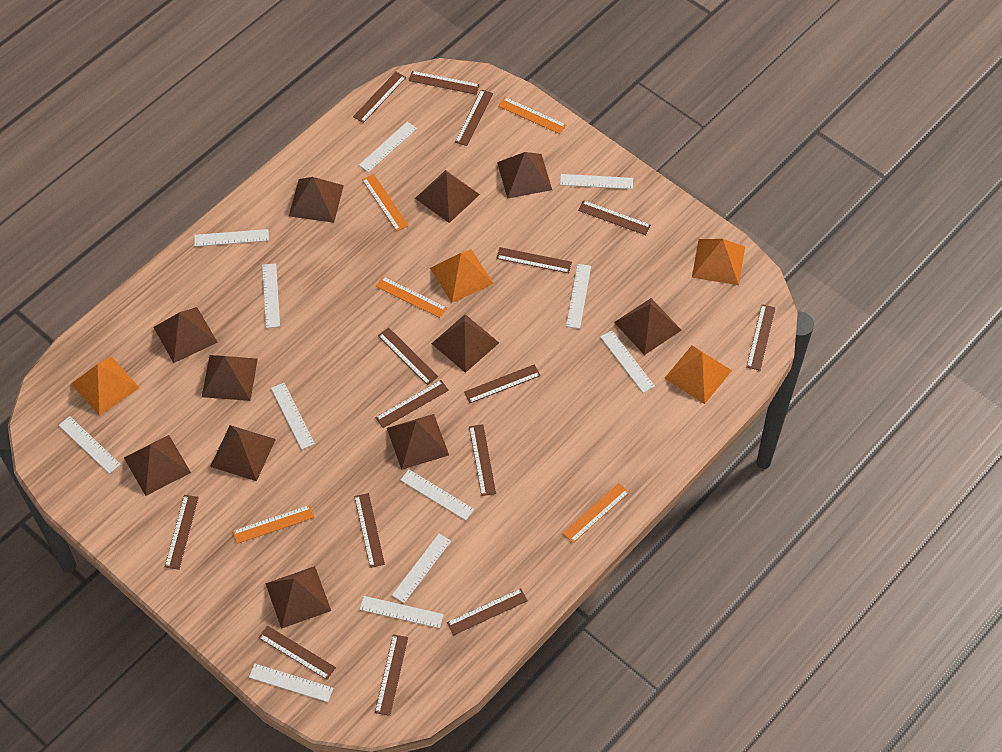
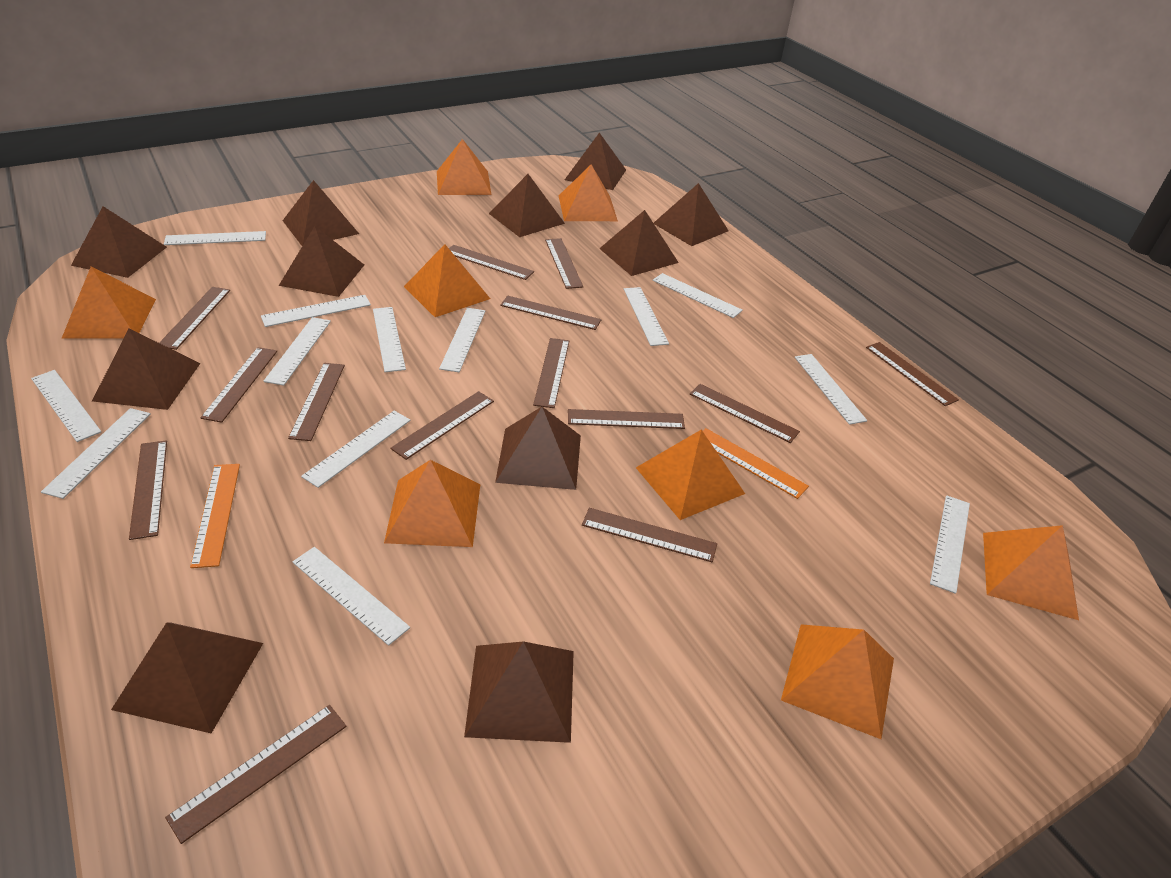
brown ruler: [165,495,199,570] [258,626,336,680] [353,72,406,123] [354,493,385,568] [375,380,449,428] [375,634,408,716] [378,328,438,385] [409,71,480,95] [447,588,528,635] [455,89,493,146] [464,364,541,403] [469,424,496,496] [496,247,572,273] [578,200,651,235] [746,304,776,371] = 15 -> [129,440,167,540] [159,287,230,350] [165,705,347,844] [200,347,277,423] [288,363,345,441] [390,391,494,460] [449,245,534,280] [500,296,601,330] [533,338,569,408] [545,238,583,289] [568,409,685,429] [582,508,717,562] [690,384,800,443] [866,342,959,406] = 14
orange pyramid: [71,356,140,416] [430,249,494,303] [664,345,732,404] [692,239,745,285] = 4 -> [61,266,156,339] [384,460,480,547] [404,244,490,317] [437,139,491,195] [559,165,618,221] [636,430,745,520] [781,624,894,739] [983,525,1079,620] = 8
orange ruler: [233,505,314,544] [362,174,409,231] [376,276,447,318] [498,97,566,134] [563,483,629,543] = 5 -> [190,464,240,568] [703,428,809,499] = 2
white ruler: [59,416,121,474] [194,229,269,247] [249,664,333,702] [262,263,280,328] [271,383,315,450] [359,122,417,172] [360,596,444,628] [392,534,451,603] [400,469,474,520] [560,174,633,189] [566,264,591,329] [600,330,655,393] = 12 -> [31,370,101,442] [41,408,151,499] [164,231,266,245] [261,295,371,327] [264,317,331,386] [293,547,410,646] [301,411,410,488] [373,307,406,372] [439,308,485,372] [624,287,669,346] [653,273,743,318] [795,354,867,425] [930,495,970,594] = 13

